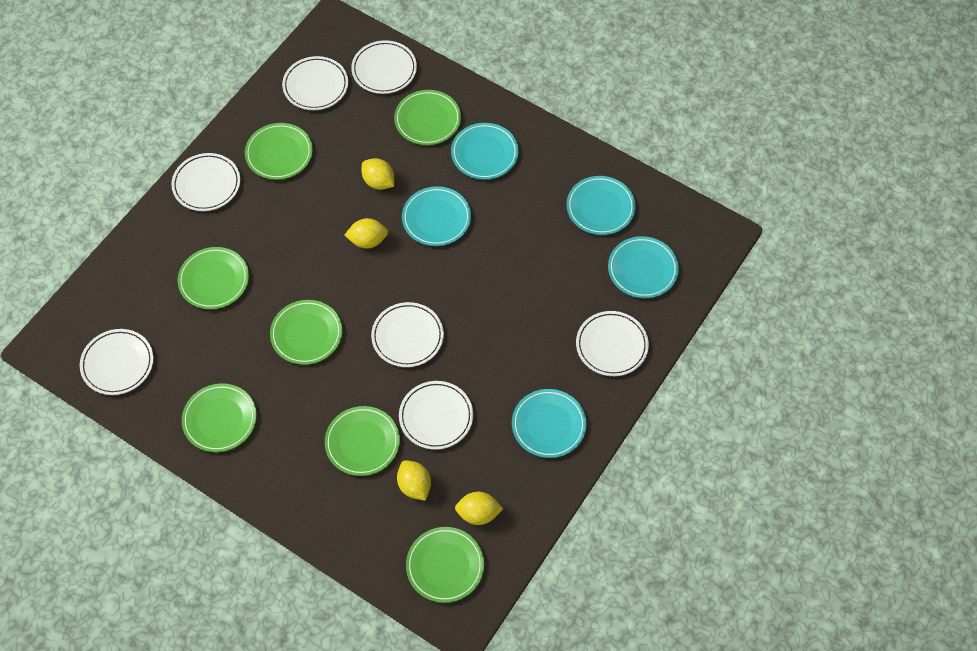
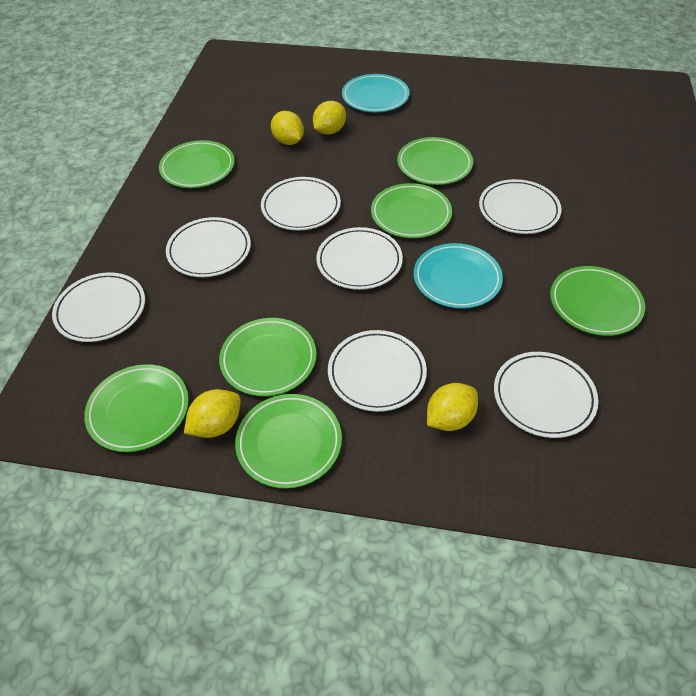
turquoise plate: [402,186,471,246] [451,123,519,180] [512,389,586,458] [566,176,636,235] [608,236,679,298] = 5 -> [342,74,410,112] [414,243,503,309] = 2

